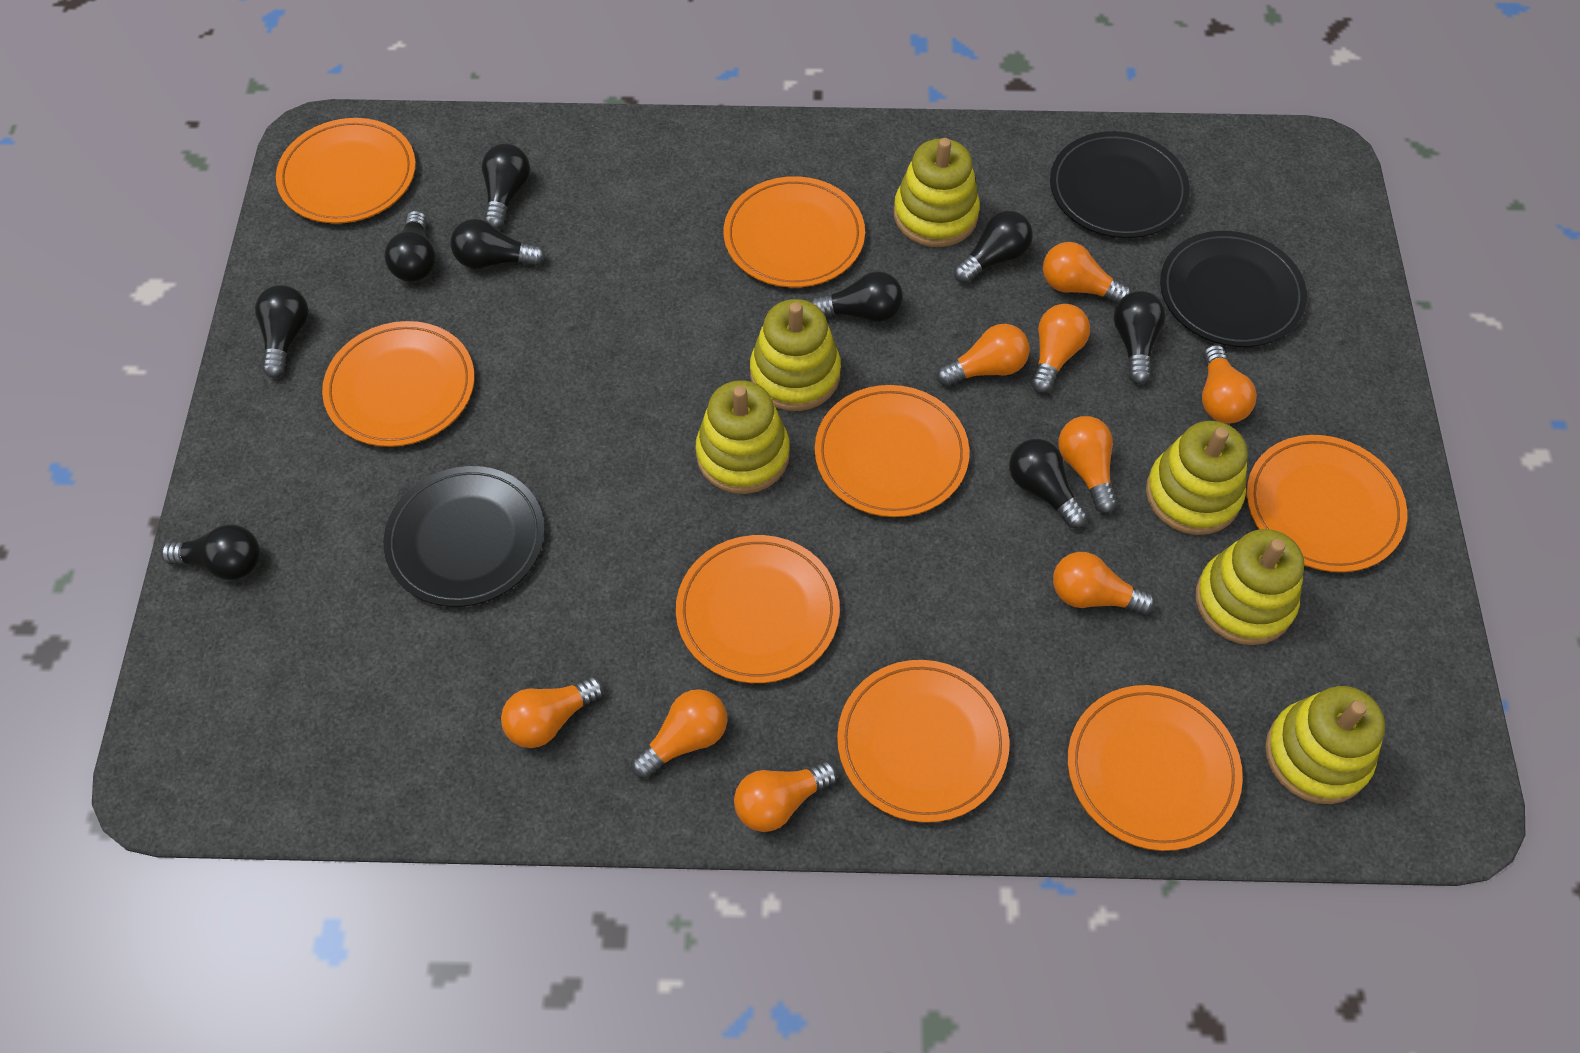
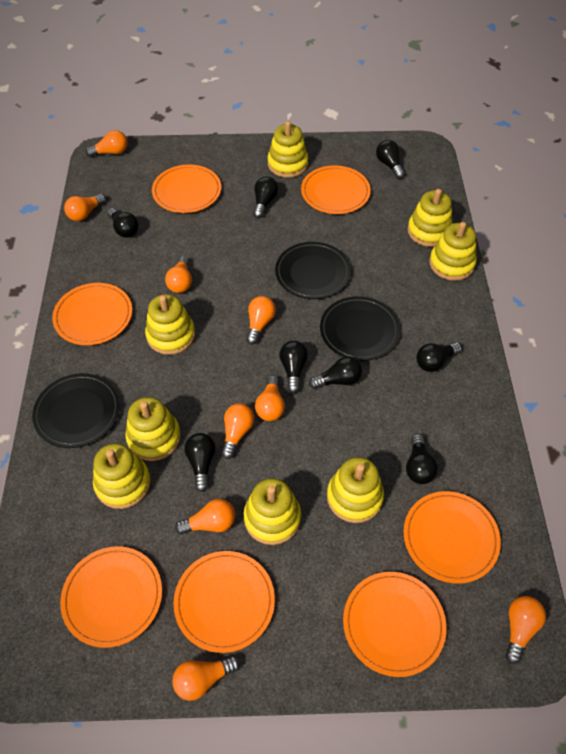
black light bulb: [161,524,260,580] [255,285,309,378] [384,211,436,282] [450,219,546,269] [482,143,530,229] [810,271,903,322] [954,210,1033,283] [1009,439,1088,528] [1114,291,1166,384] = 9 -> [108,208,139,238] [185,433,216,492] [253,176,278,218] [279,341,308,393] [309,356,362,389] [376,140,405,179] [406,434,438,484] [416,342,462,372] = 8
orange plate: [276,118,416,224] [322,321,474,447] [676,535,840,683] [724,176,865,288] [815,385,969,517] [837,660,1010,823] [1068,685,1243,851] [1247,435,1407,572] = 8 -> [52,283,132,345] [60,546,162,648] [152,165,221,213] [173,551,275,653] [301,165,371,214] [343,572,446,677] [403,491,501,584] = 7
yellow stacking toy: [696,380,790,494] [750,299,841,411] [894,138,980,247] [1146,421,1248,535] [1196,529,1304,645] [1265,686,1385,804] = 6 -> [93,443,151,509] [125,397,181,461] [145,294,195,355] [243,478,301,545] [268,121,309,178] [327,457,384,523] [408,189,453,247] [429,222,477,281] = 8

